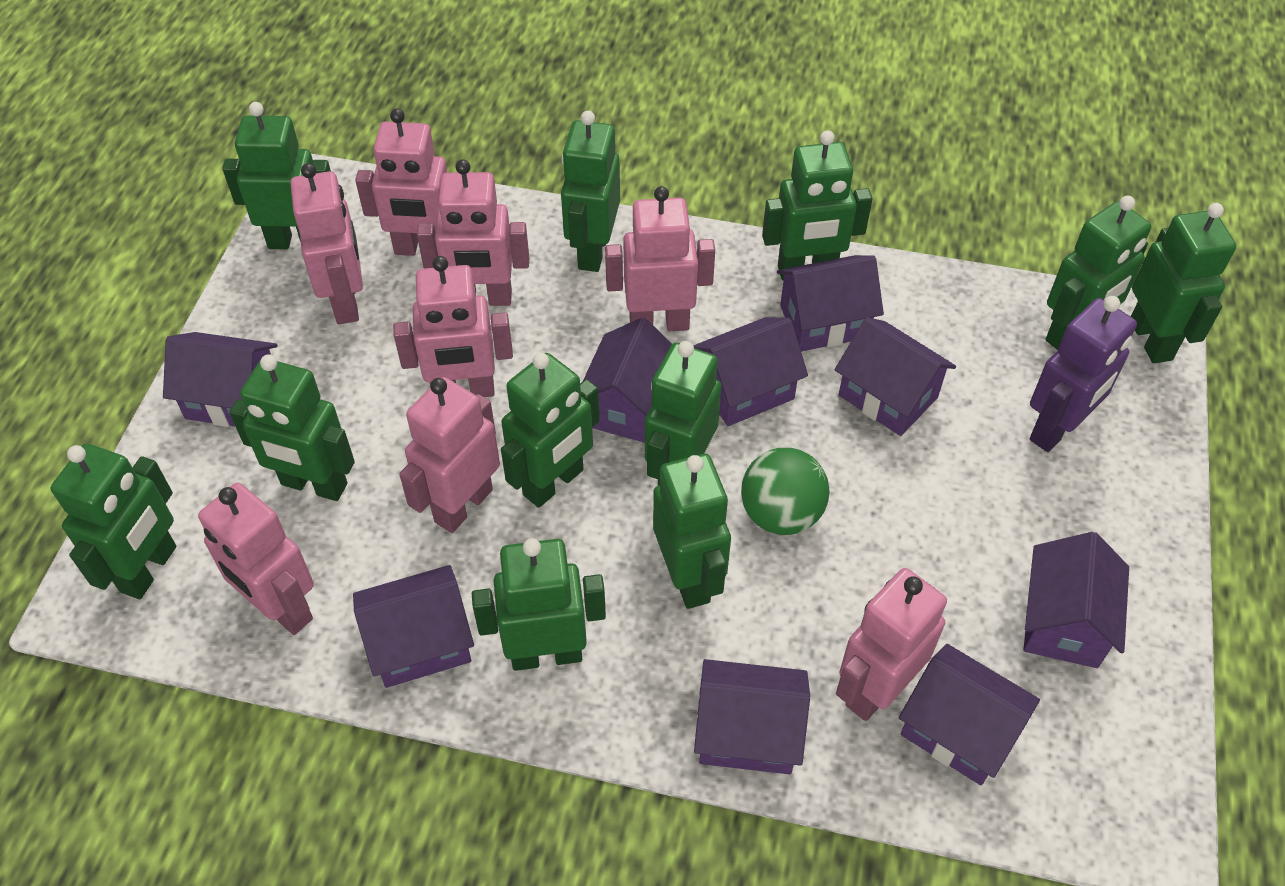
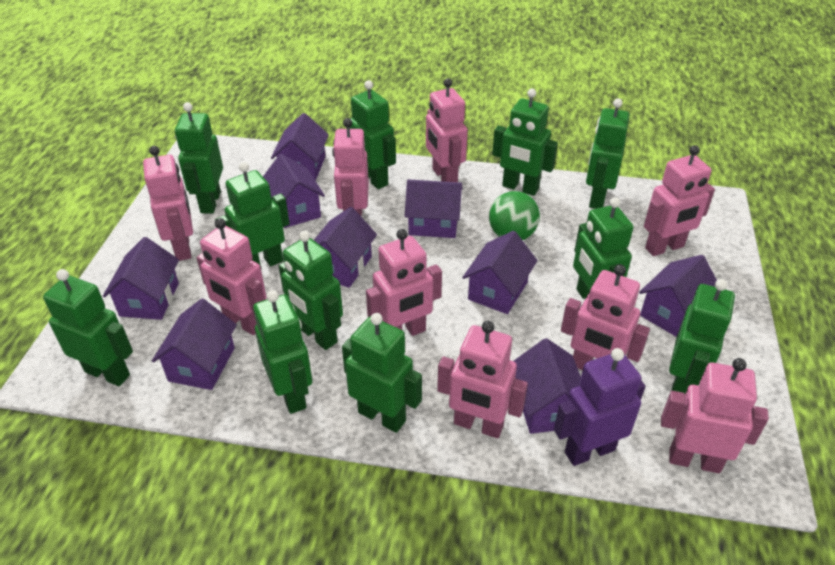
pink robot: [198,483,314,635] [290,163,363,324] [355,109,447,256] [393,256,513,397] [399,377,500,533] [417,159,529,306] [605,186,715,331] [836,568,947,721] = 8 -> [143,146,193,261] [197,218,266,335] [332,118,369,216] [366,229,442,336] [426,78,468,182] [437,321,528,438] [561,264,650,370] [644,145,715,256] [661,358,769,473] = 9

